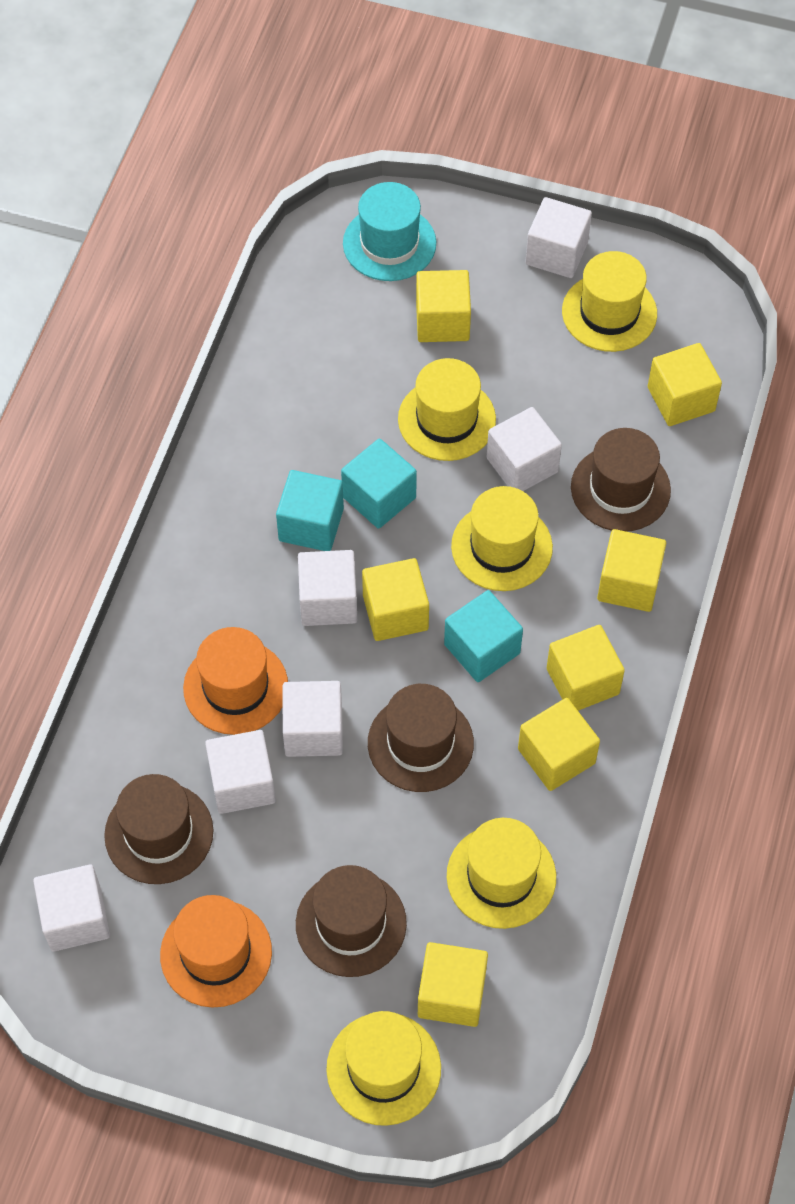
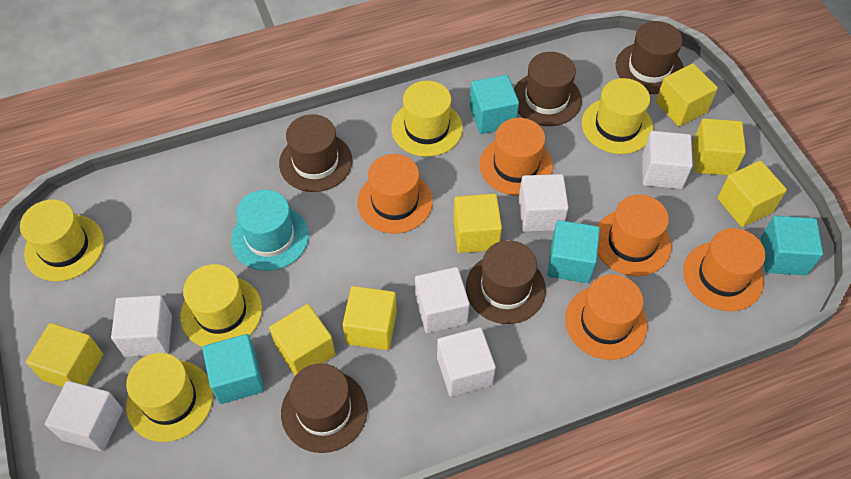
brown hat: [104,774,213,884] [296,865,407,977] [368,684,474,792] [571,428,671,532] = 4 -> [279,114,352,192] [281,363,368,453] [466,240,546,324] [514,52,582,126] [616,21,684,94] = 5
orange hat: [160,895,272,1008] [183,627,288,735] = 2 -> [357,154,433,234] [480,118,553,196] [565,274,647,360] [597,195,672,276] [683,228,766,311] = 5
turquoise cube: [276,470,344,551] [341,439,417,529] [444,590,523,682] = 3 -> [202,334,264,404] [470,75,519,134] [547,220,600,283] [761,216,823,275] = 4

